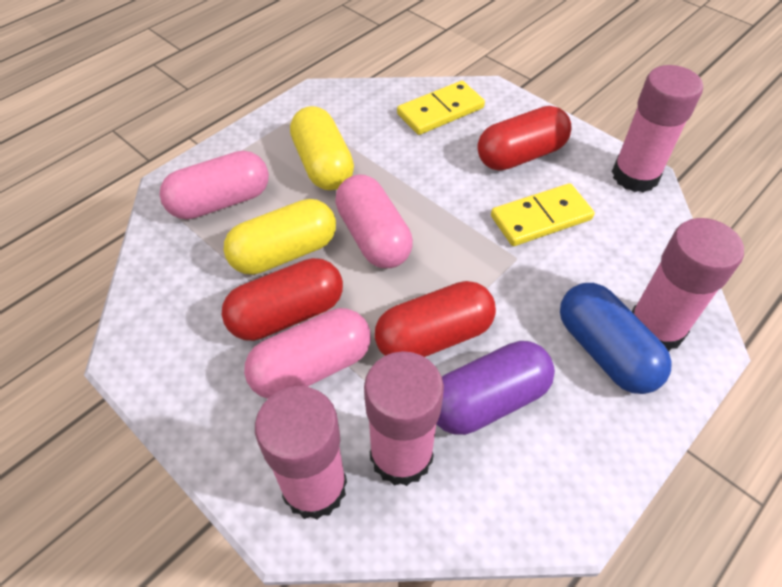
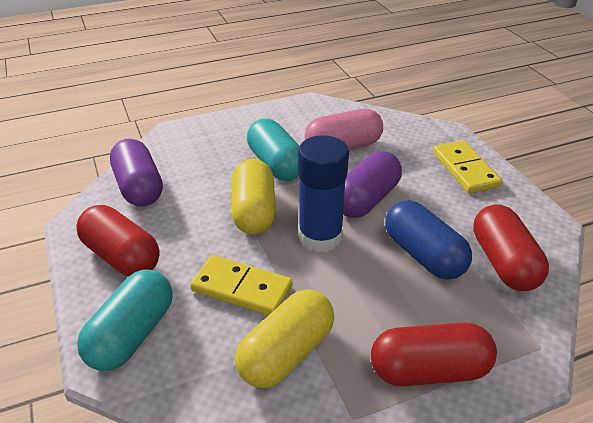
blue glue stick: none = 0 -> [298,135,349,252] = 1
pink capsule: [160,151,269,219] [244,308,371,399] [335,174,413,268] = 3 -> [304,109,383,150] = 1
pink glue stick: [255,386,347,520] [364,351,444,486] [612,65,703,193] [631,218,744,351] = 4 -> none = 0
purple capsule: [436,341,555,435] = 1 -> [110,139,163,207] [343,151,402,218] = 2
turquoise capsule: none = 0 -> [77,269,173,371] [247,118,299,181] = 2

